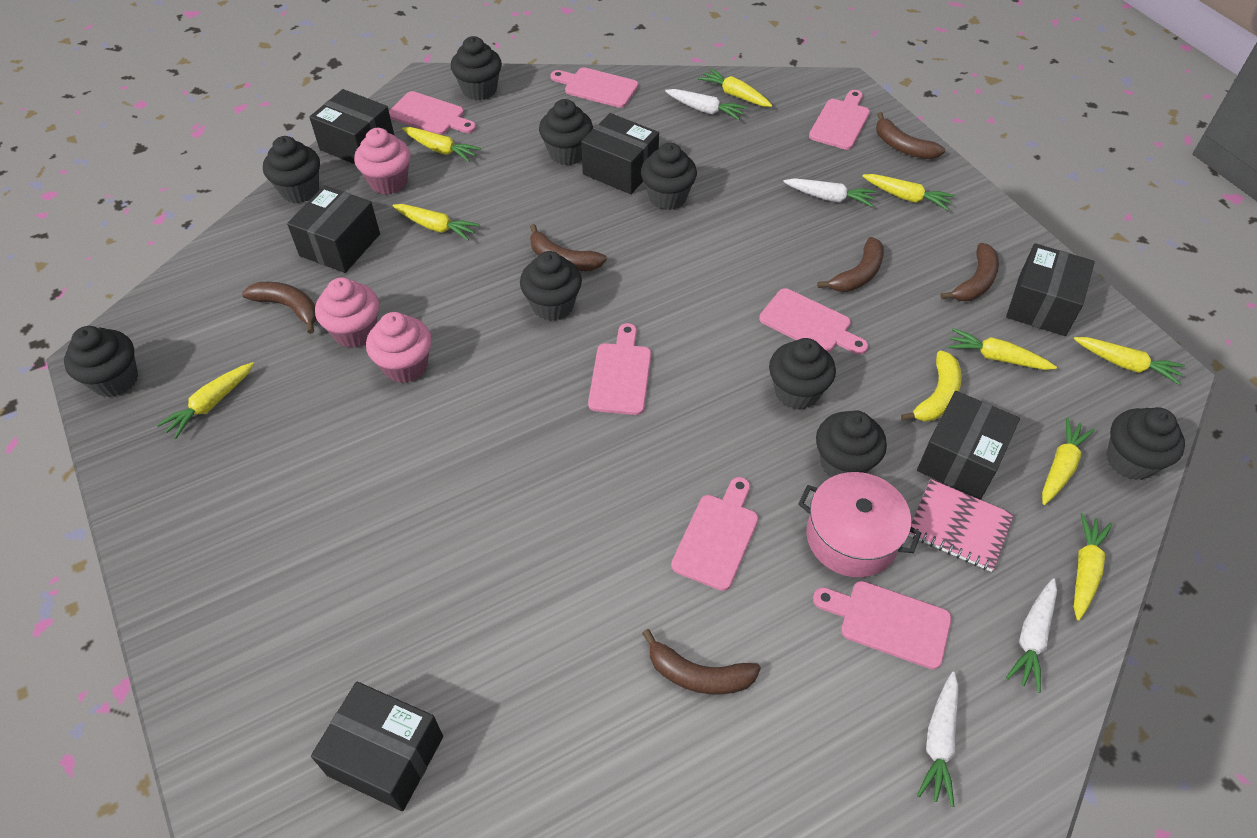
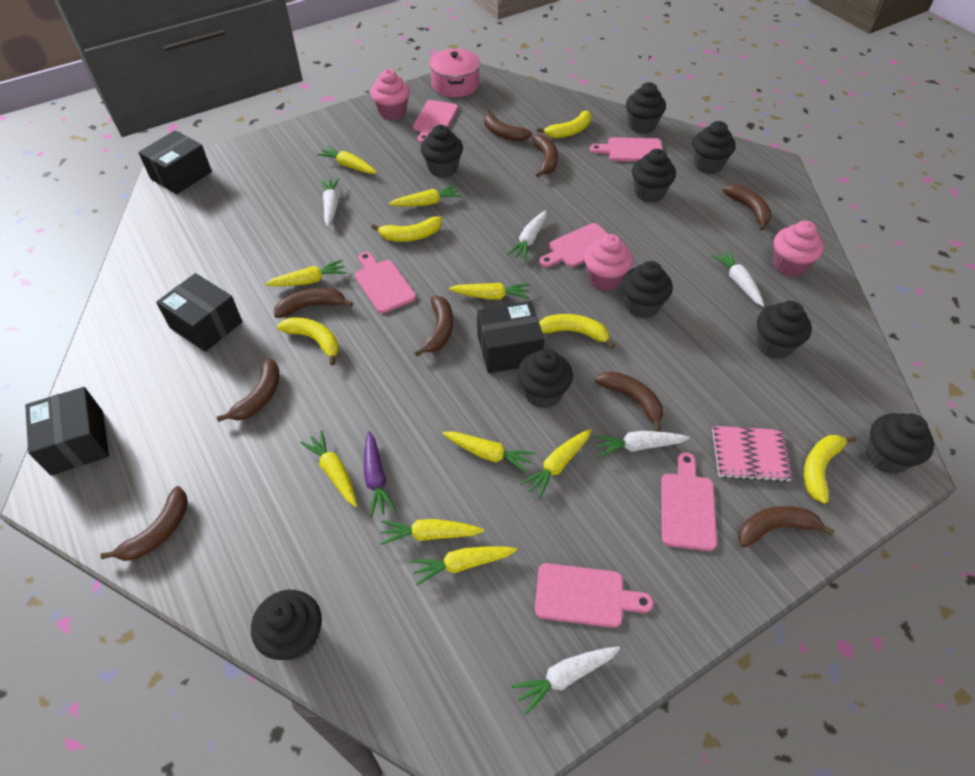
black box: [287,185,380,273] [309,89,394,164] [311,681,443,811] [581,113,659,194] [917,391,1020,499] [1006,243,1095,336] = 6 -> [25,387,109,476] [138,130,212,194] [156,273,242,352] [477,301,544,373] = 4
brown banana: [242,282,317,334] [530,224,607,271] [642,629,761,695] [817,237,884,292] [876,112,945,159] [940,243,999,301] = 6 -> [100,486,188,561] [217,358,279,422] [274,288,353,318] [414,296,453,356] [484,109,532,141] [532,134,558,178] [595,371,663,432] [723,184,772,231] [738,506,835,547] = 9
pink cutting board: [389,91,476,135] [550,68,638,108] [588,323,651,415] [671,477,758,591] [759,288,868,354] [809,90,870,150] [813,581,952,669] = 7 -> [355,252,416,313] [413,100,458,143] [535,563,653,628] [539,223,609,267] [590,137,663,162] [661,452,717,551] = 6
purple carrot: none = 0 -> [364,431,396,517] = 1
white carrot: [665,89,747,120] [783,178,876,207] [917,672,959,807] [1006,578,1057,693] = 4 -> [321,178,340,227] [507,210,547,260] [512,647,620,715] [594,431,690,457] [711,250,764,307] = 5
yellow banana: [901,350,962,422] = 1 -> [277,317,339,365] [371,216,442,242] [537,111,591,138] [539,314,615,348] [804,435,857,504] = 5

